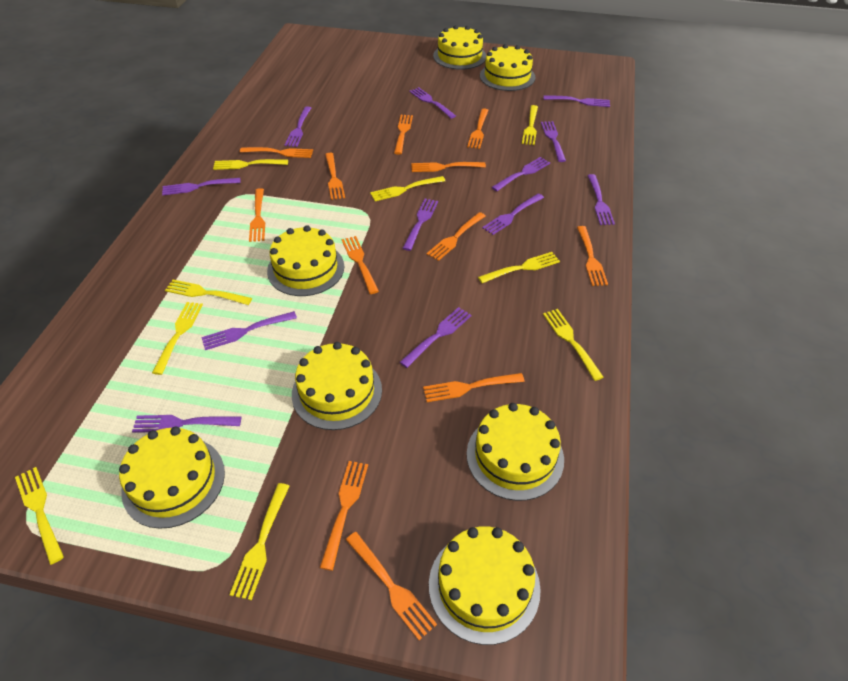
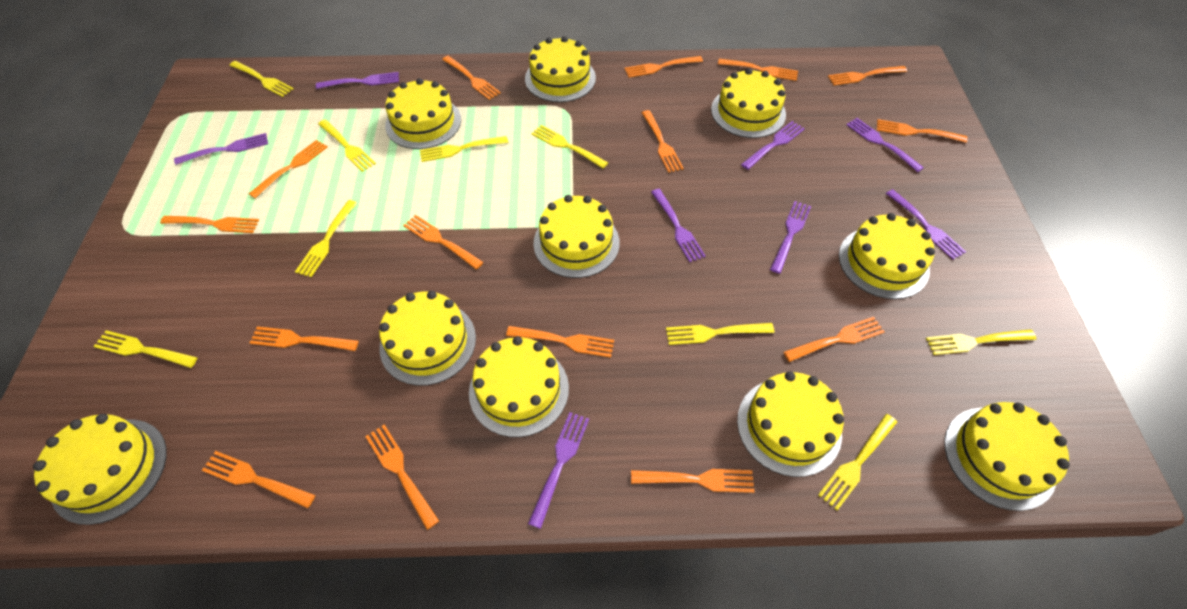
orange fork: [240,147,313,158] [249,188,265,242] [320,461,368,571] [325,153,345,200] [342,236,379,294] [346,532,437,640] [394,115,413,155] [411,162,486,172] [423,373,525,402] [426,212,485,261] [467,109,489,149] [577,226,608,286] = 12 -> [160,216,259,233] [202,451,315,508] [249,140,328,198] [250,326,359,351] [365,425,439,530] [403,215,483,269] [442,56,501,100] [506,326,614,358] [624,56,703,78] [631,469,755,493] [642,110,684,173] [718,59,798,81] [783,317,885,362] [828,66,907,85] [877,119,967,143] = 15
purple fork: [132,415,241,433] [162,178,241,196] [201,311,297,350] [285,107,311,147] [400,307,472,368] [402,199,438,251] [409,87,456,119] [482,193,544,235] [491,157,550,191] [541,121,566,162] [543,95,610,107] [587,174,615,225] = 12 -> [174,133,268,165] [316,72,399,89] [528,412,589,529] [651,189,706,262] [741,121,805,170] [770,201,811,274] [846,118,924,172] [886,189,966,260] = 8
yellow cake: [119,426,225,529] [267,225,344,296] [292,342,382,430] [429,526,541,645] [433,25,486,70] [467,403,564,501] [480,44,536,91] = 7 -> [33,414,167,525] [379,291,476,386] [385,78,461,149] [469,336,569,437] [525,36,596,102] [533,195,620,278] [711,68,786,138] [737,371,844,477] [839,213,935,299] [944,402,1070,511] = 10

